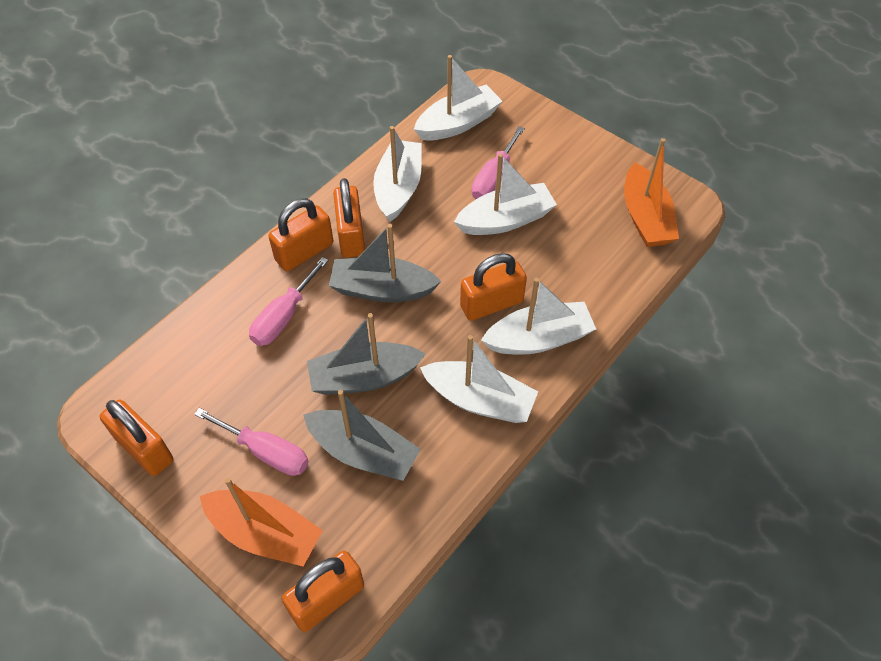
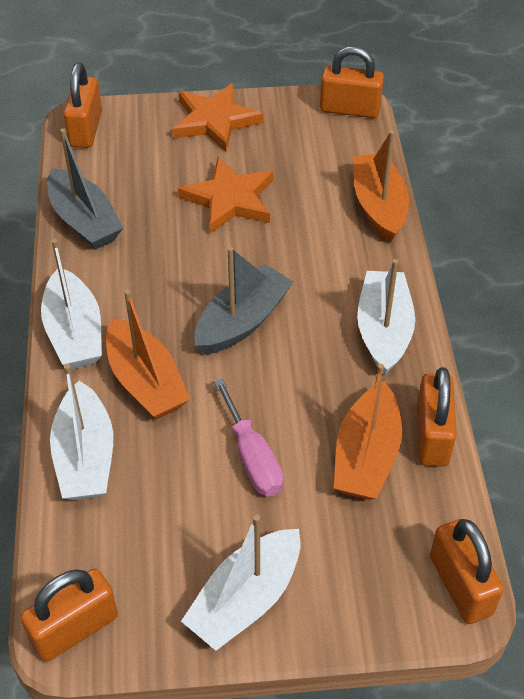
grey boat: [303,390,421,481] [307,313,425,395] [329,224,441,302] = 3 -> [47,128,123,250] [194,247,293,355] = 2
orange boat: [200,478,323,566] [624,138,679,247] = 2 -> [106,290,190,419] [334,364,402,500] [353,130,409,243] = 3
orange star: none = 0 -> [172,83,263,152] [178,157,273,234] = 2
pink screwdriver: [194,408,309,476] [249,257,329,346] [472,126,525,199] = 3 -> [214,378,284,496] = 1
white boat: [373,126,422,222] [414,55,502,141] [420,335,538,423] [454,153,557,235] [481,278,596,355] = 5 -> [41,239,102,369] [50,364,113,500] [181,515,301,651] [357,259,415,375] = 4

